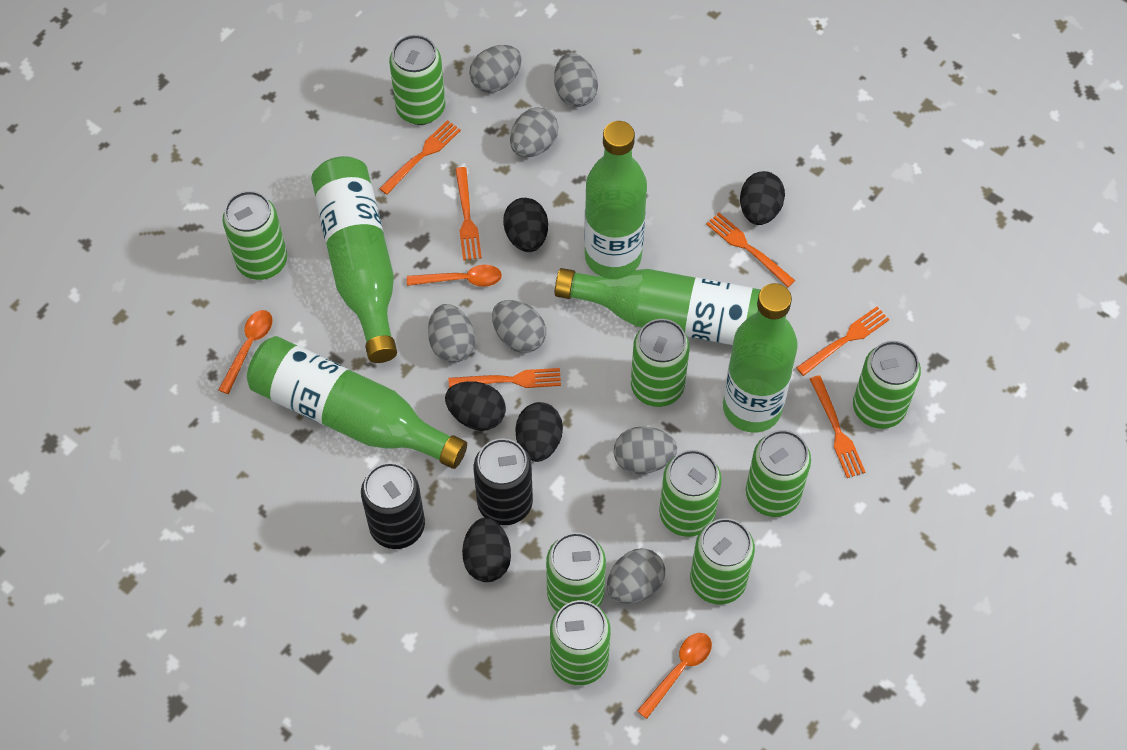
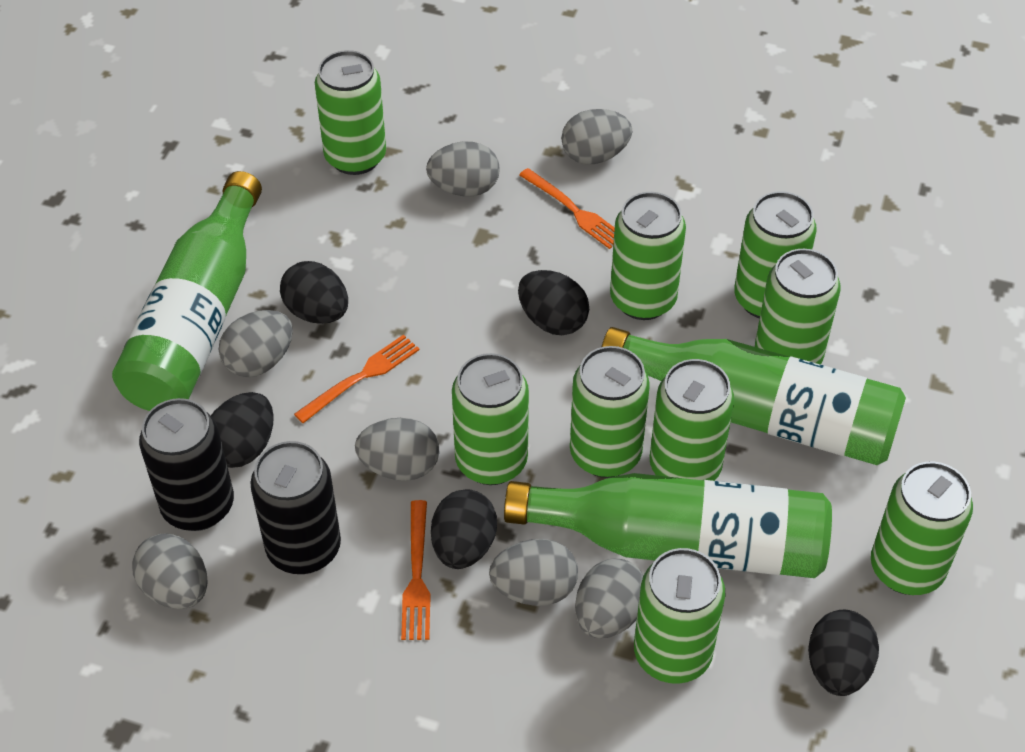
green bottle: [247,336,467,469] [311,156,397,363] [555,268,761,345] [584,121,647,277] [723,283,798,433] = 5 -> [112,171,262,411] [504,473,832,578] [602,327,906,465] = 3
orange fork: [379,120,461,195] [449,368,561,388] [455,167,482,260] [706,213,795,287] [796,307,890,376] [810,375,865,478] = 6 -> [294,335,419,423] [401,500,430,640] [519,168,615,249] = 3
orange spoon: [218,310,273,394] [407,265,502,287] [637,633,712,719] = 3 -> none = 0

